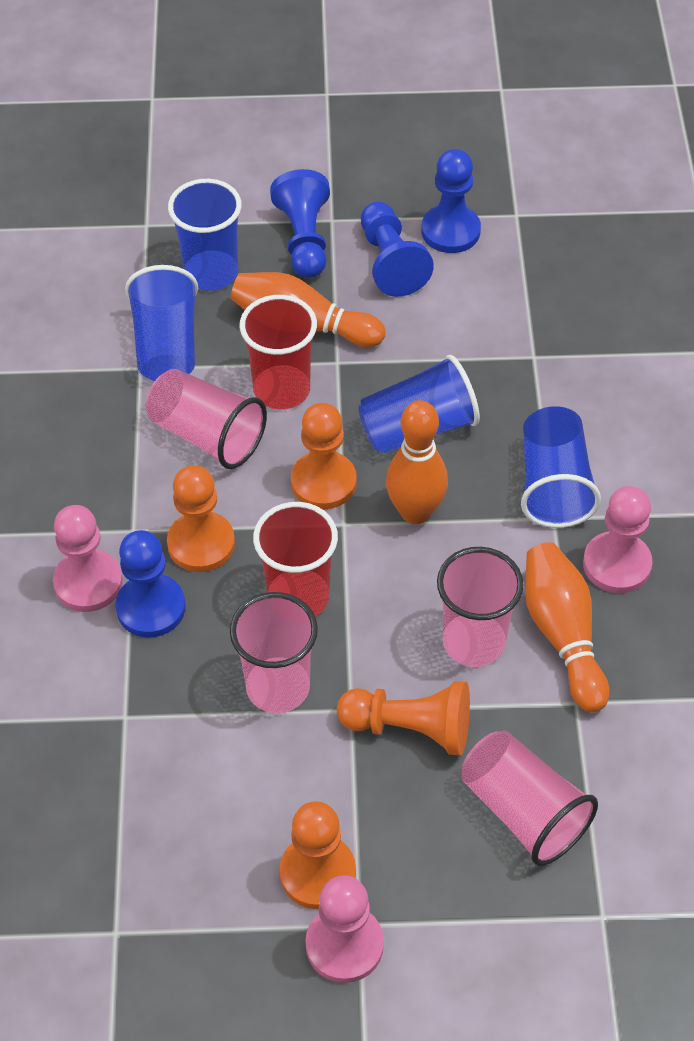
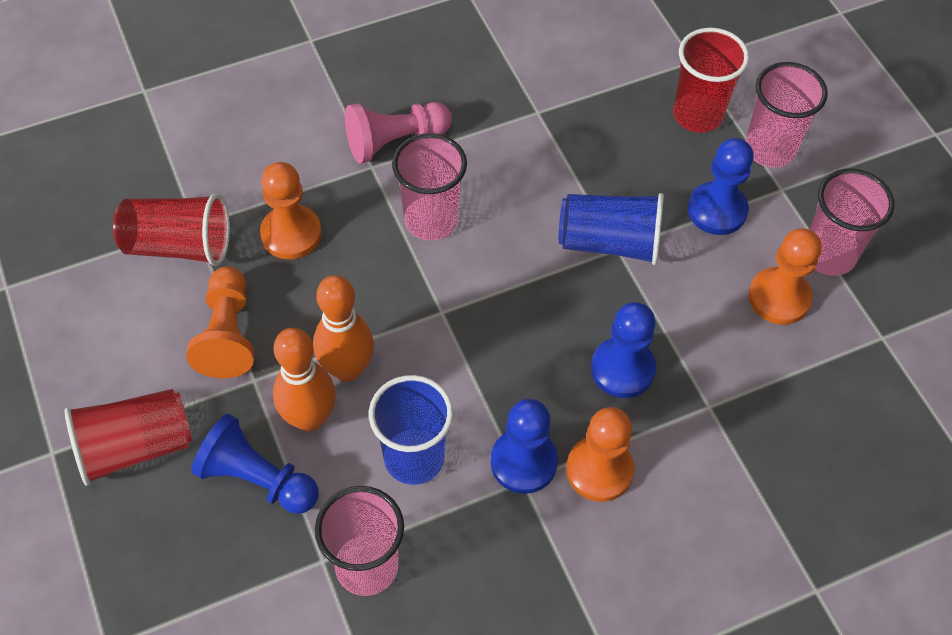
blue cup: [125,265,198,381] [168,179,242,291] [358,355,480,454] [521,406,601,528] = 4 -> [369,375,453,485] [559,193,664,265] = 2
orange bowling pin: [231,272,385,347] [386,400,448,524] [525,542,609,712] = 3 -> [273,328,336,432] [313,275,374,382] = 2
pink pawn: [53,505,123,612] [305,875,384,983] [583,486,653,593] = 3 -> [345,102,452,164] = 1
red cup: [239,295,317,410] [253,502,338,617] = 2 -> [65,389,192,486] [113,193,230,266] [673,28,749,133] = 3

